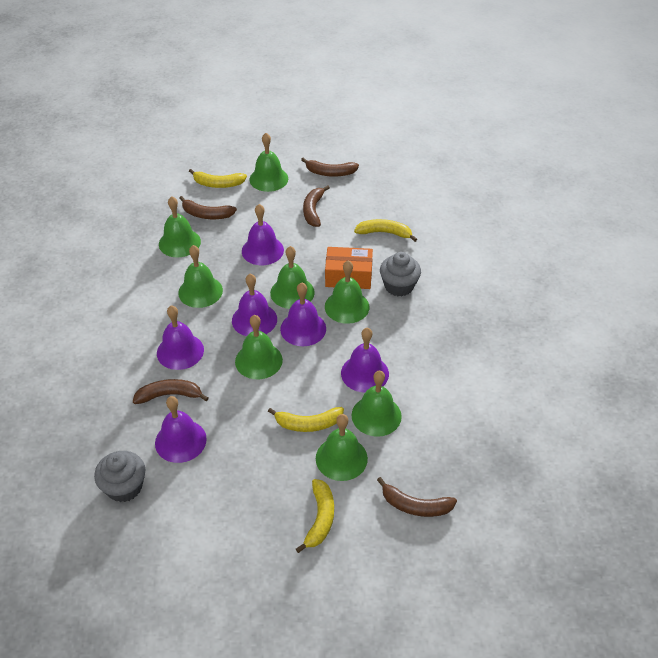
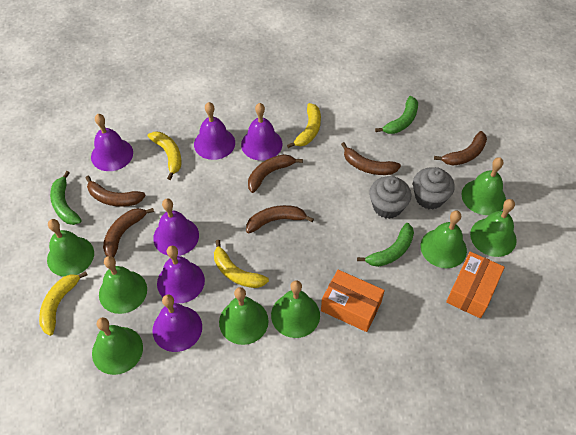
brown banana: [133,379,208,404] [179,196,237,219] [301,157,359,177] [303,186,330,227] [377,477,457,517] = 5 -> [86,176,146,207] [103,208,154,257] [246,205,314,233] [248,154,303,193] [341,142,401,175] [434,131,487,166] = 6
green banana: none = 0 -> [50,171,82,225] [357,223,414,267] [375,96,418,134] = 3
orange box: [325,247,373,289] = 1 -> [321,270,385,332] [446,252,505,318] = 2

